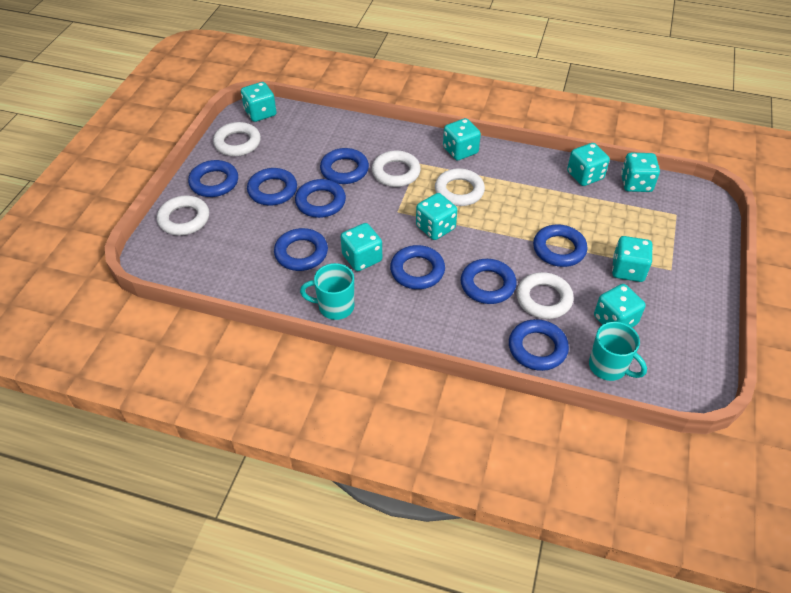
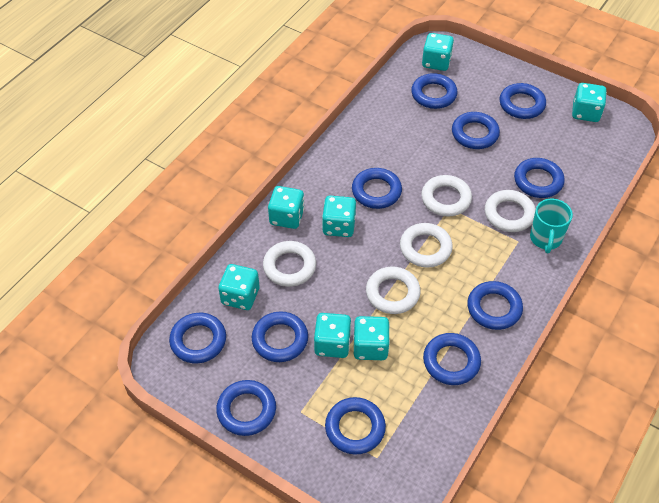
blue ring: [188,160,238,197] [247,168,297,205] [274,228,328,271] [295,179,346,218] [320,148,369,184] [390,245,445,289] [461,259,517,304] [509,319,569,371] [533,224,587,267] = 9 -> [169,313,226,363] [216,380,276,436] [252,311,308,362] [325,397,386,455] [352,168,402,209] [411,73,457,109] [423,333,481,385] [452,112,500,149] [467,281,523,330] [499,83,546,119] [514,158,565,198] = 11
turquoise dice: [241,82,276,122] [341,223,382,271] [416,193,457,240] [443,118,481,160] [567,143,610,186] [594,284,646,327] [612,236,653,282] [621,153,660,192] = 8 -> [218,264,259,310] [268,186,305,229] [314,313,351,358] [322,196,356,237] [353,316,390,360] [422,33,454,71] [572,83,607,122] = 7
turquoise mug: [300,263,354,320] [589,321,647,381] = 2 -> [530,198,573,253] = 1

